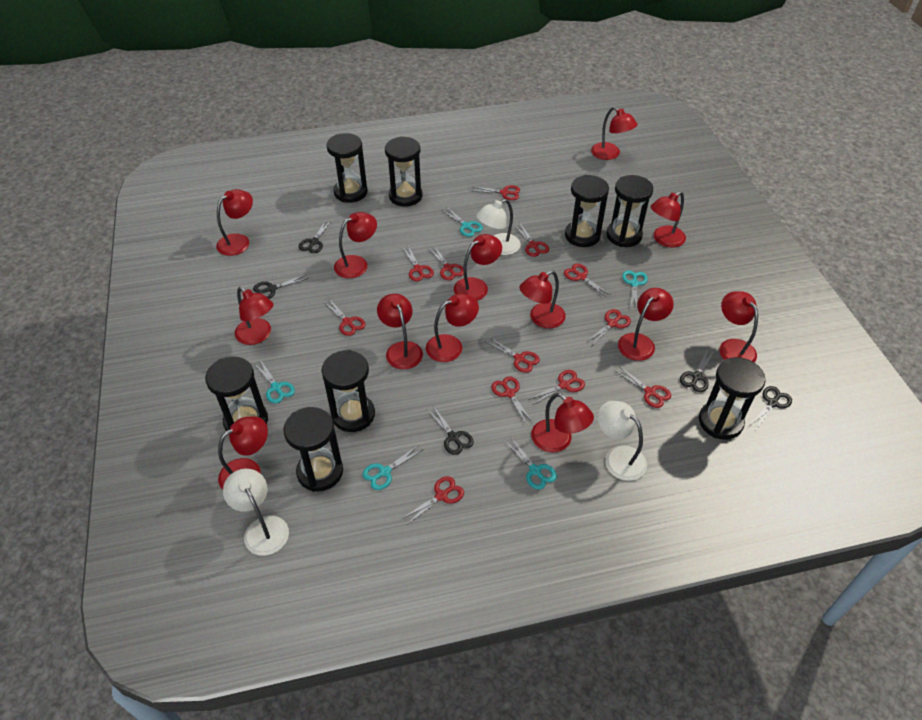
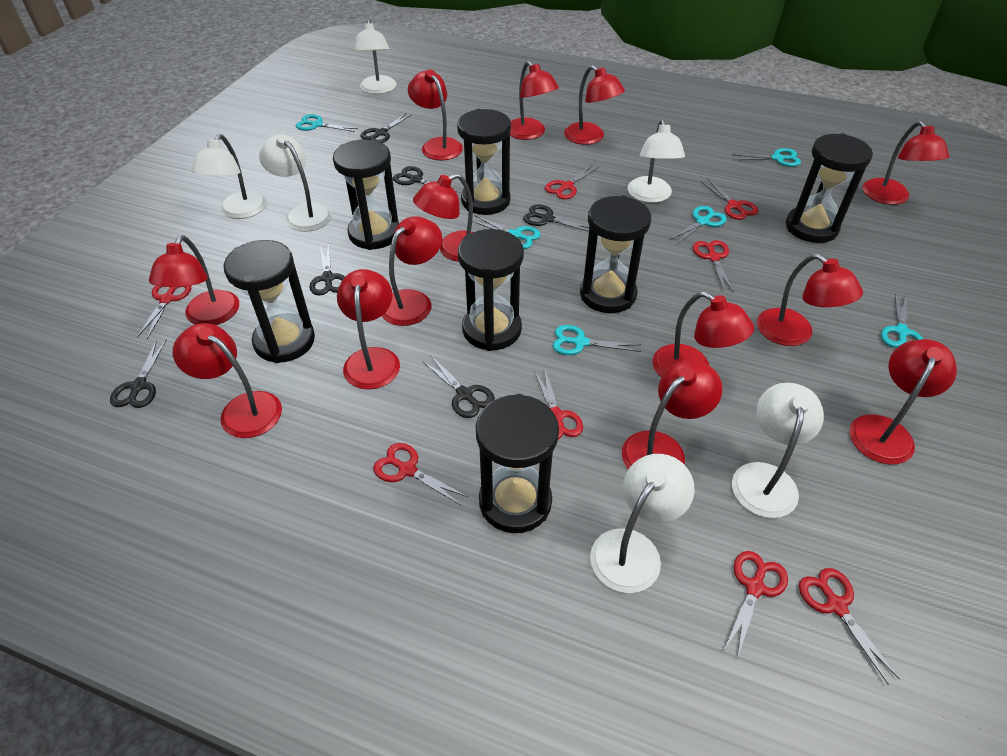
black hourglass: [205,356,268,431] [283,407,343,492] [321,350,375,432] [327,133,368,203] [385,136,423,206] [565,175,609,247] [606,175,653,247] [699,357,766,440] = 8 -> [224,240,315,363] [333,139,399,250] [457,109,511,215] [458,229,524,351] [476,394,559,533] [580,196,651,313] [786,133,873,243] = 7
black scissors: [253,275,308,299] [299,220,332,253] [428,406,474,455] [680,349,715,392] [749,386,792,430] = 5 -> [110,340,166,408] [310,244,345,295] [360,113,412,143] [393,166,457,192] [422,356,495,418] [523,204,590,232] = 6
red scissors: [325,299,366,336] [402,476,464,524] [403,246,434,281] [428,245,464,280] [474,185,520,200] [486,337,540,373] [491,376,533,424] [514,224,549,257] [528,370,585,405] [564,264,611,298] [586,309,631,345] [615,366,671,408] = 12 -> [137,286,191,339] [373,443,468,505] [534,368,583,440] [545,165,598,199] [693,240,733,291] [701,179,758,220] [724,551,788,659] [799,568,900,685] = 8
turquoise scissors: [254,361,295,404] [362,445,424,490] [442,207,483,237] [505,438,557,490] [622,270,648,310] = 5 -> [296,114,358,132] [472,215,540,249] [553,325,641,355] [669,206,727,245] [732,148,801,167] [881,292,923,348] = 6
white lamp: [223,469,289,556] [476,199,521,255] [598,401,647,481] = 3 -> [191,134,267,219] [259,134,332,232] [353,20,396,94] [590,454,695,593] [628,119,685,203] [732,382,824,518] = 6

